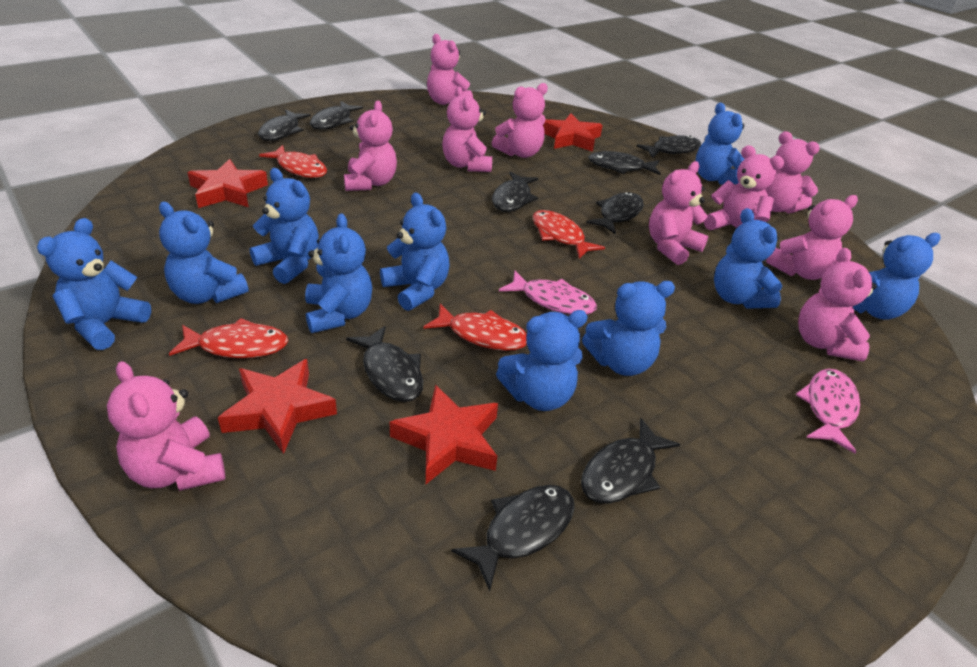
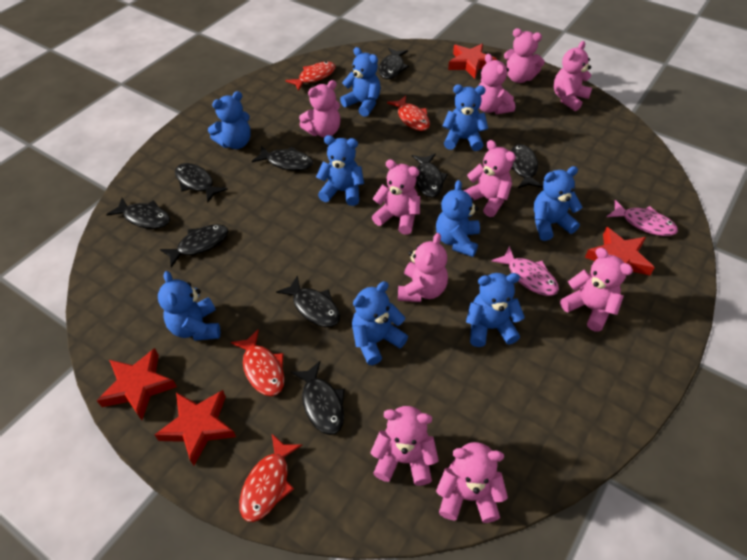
blue teddy bear: [37,218,151,350] [159,202,249,304] [250,168,319,284] [305,213,372,333] [380,192,450,311] [496,310,588,411] [582,281,675,376] [696,103,744,184] [714,208,782,309] [853,233,941,320] = 10 -> [158,271,220,341] [208,91,251,149] [316,135,364,206] [340,47,381,117] [352,281,408,365] [436,180,480,257] [442,84,488,151] [466,273,525,347] [534,166,582,241] = 9

